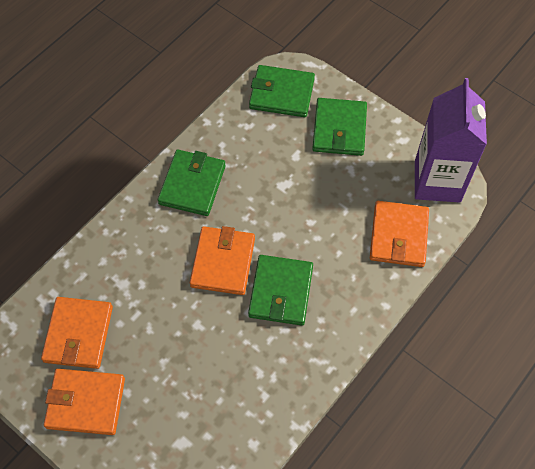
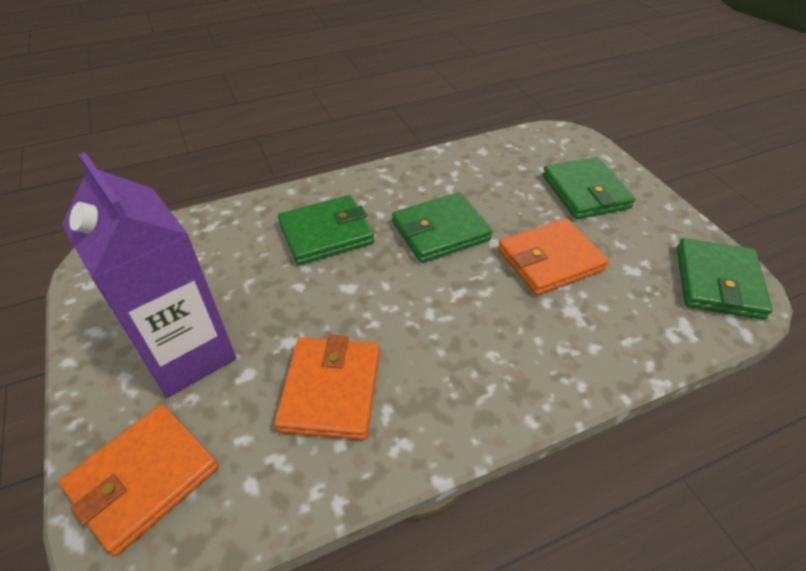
orange wallet: [41,297,113,369] [44,369,125,435] [190,226,255,295] [370,201,429,267] = 4 -> [59,404,219,556] [274,335,380,440] [498,218,609,296] = 3

